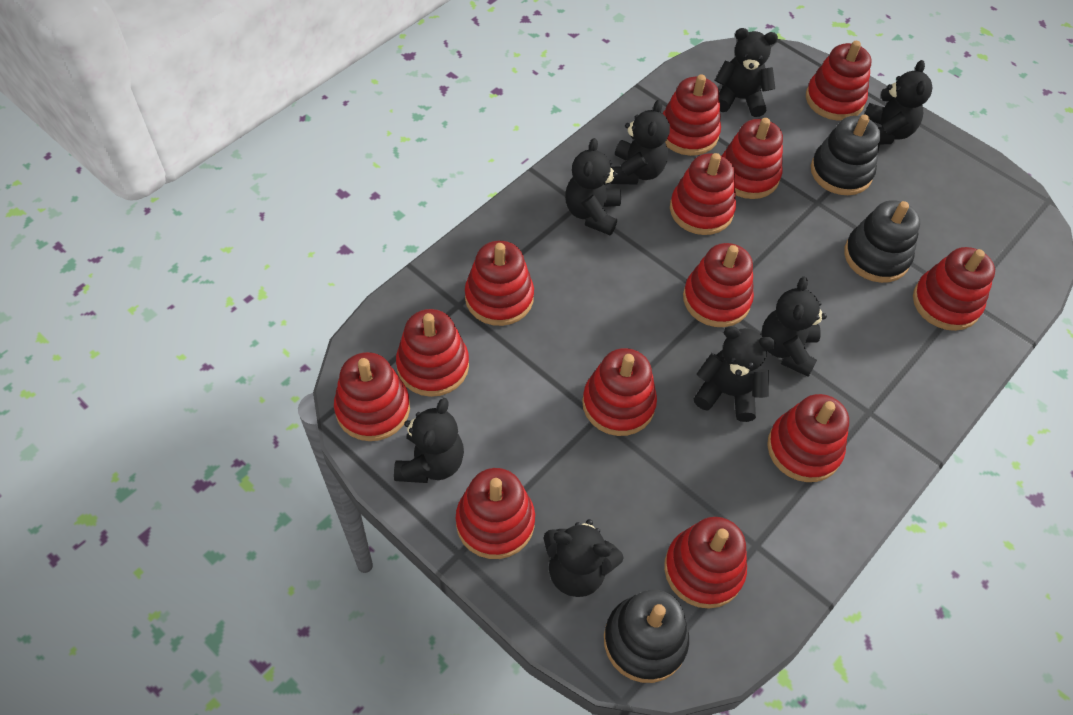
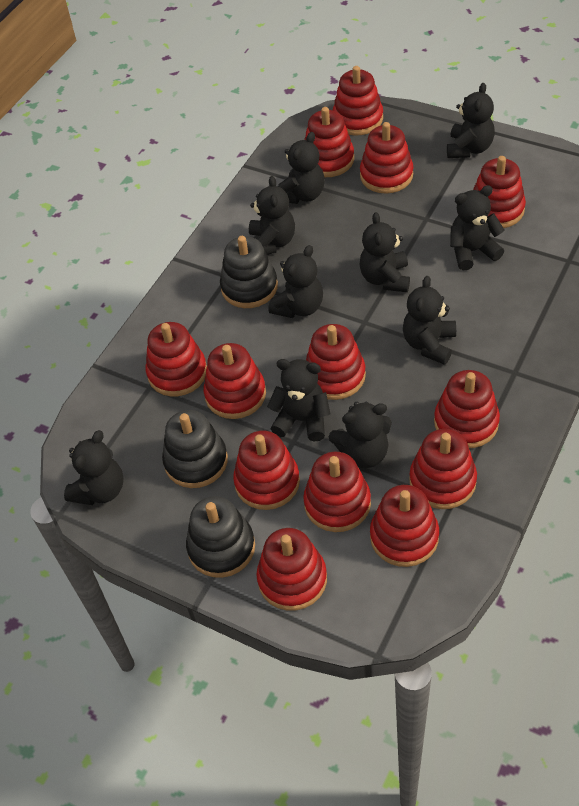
black teddy bear: [394,398,464,483] [544,519,624,597] [565,138,621,235] [611,99,670,185] [694,326,776,422] [715,28,778,117] [761,277,827,377] [865,60,933,145] = 8 -> [64,430,124,505] [249,176,295,255] [267,359,330,441] [268,245,323,318] [278,132,325,204] [329,402,392,468] [359,212,410,292] [403,276,456,365] [447,83,495,158] [450,185,505,270] = 10

